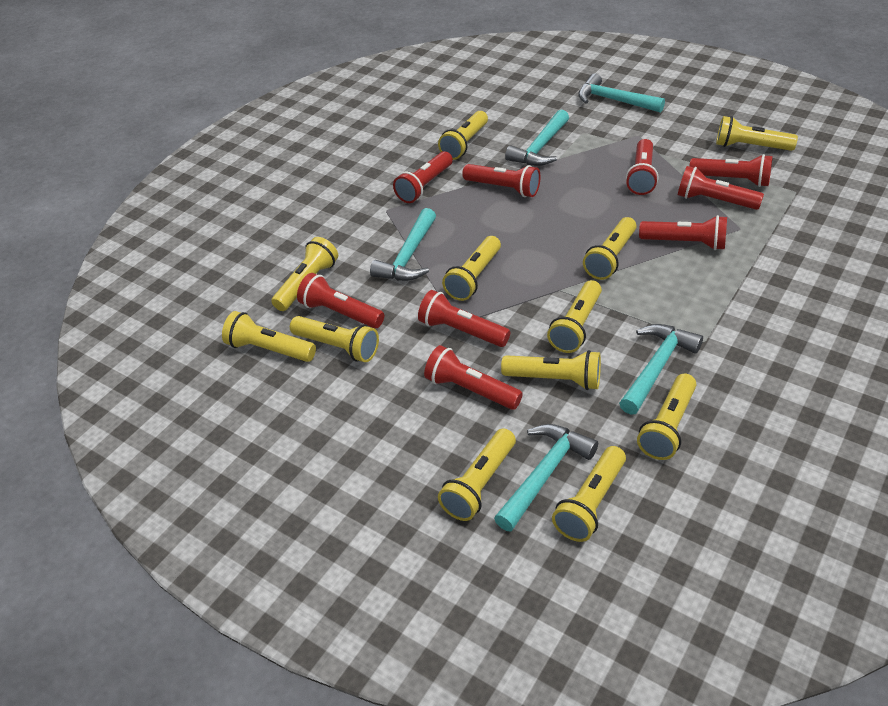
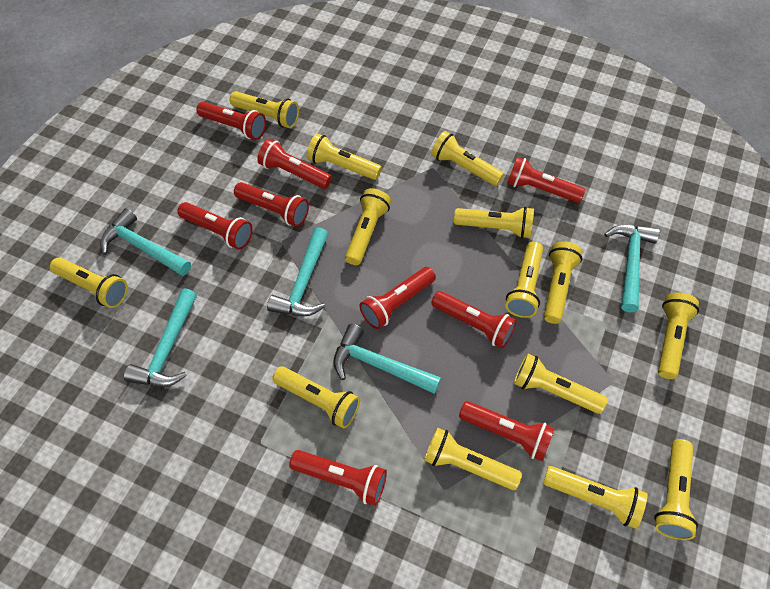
yellow flashlight: [222,311,316,362] [271,237,338,311] [290,316,379,362] [438,111,488,160] [438,428,516,521] [442,236,501,301] [501,350,601,390] [547,280,602,353] [552,446,626,542] [583,217,637,280] [637,374,697,460] [716,116,798,151] = 12 -> [50,257,128,308] [230,91,299,128] [272,366,360,428] [307,133,382,180] [345,188,391,265] [424,428,522,490] [431,131,504,186] [454,207,534,238] [505,241,543,318] [514,353,608,414] [543,466,647,529] [544,241,583,324] [654,439,698,540] [658,292,699,379] = 14

